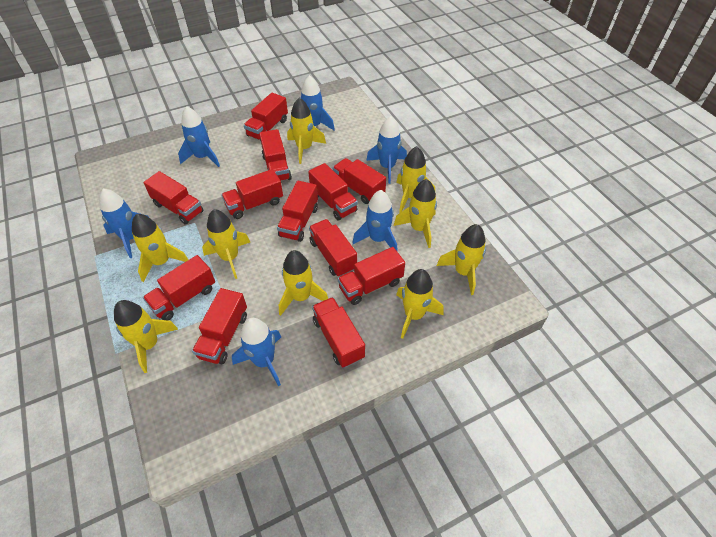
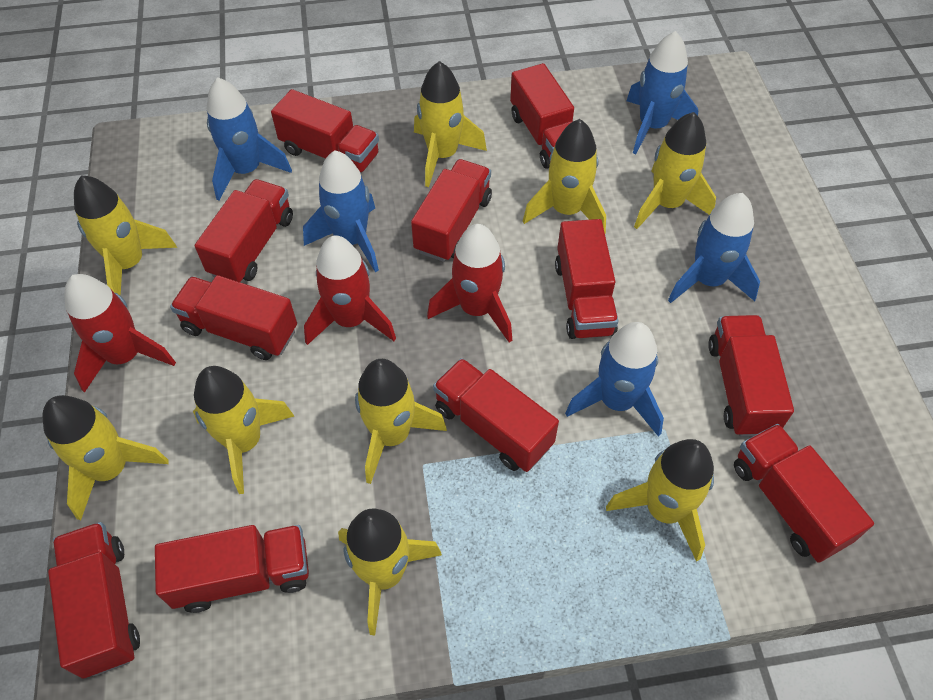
blue rocket: [99,189,148,258] [178,106,220,167] [232,318,281,386] [300,75,335,130] [352,190,398,252] [366,116,407,184] = 6 -> [207,77,292,201] [303,150,379,272] [565,322,664,437] [627,31,698,154] [668,193,760,303] = 5
red rocket: none = 0 -> [64,274,176,393] [304,235,396,345] [427,224,512,343] = 3
red truck: [143,171,203,225] [143,255,215,320] [192,288,247,364] [221,169,283,219] [244,93,288,141] [259,129,292,181] [277,181,318,242] [308,163,358,220] [309,219,357,276] [312,297,365,368] [333,158,386,204] [338,247,405,305] = 12 -> [48,522,140,679] [155,525,309,613] [170,275,297,360] [195,179,293,282] [271,89,379,173] [411,159,492,262] [433,358,559,472] [510,63,574,169] [555,219,618,339] [708,315,794,437] [734,424,874,563] = 11

